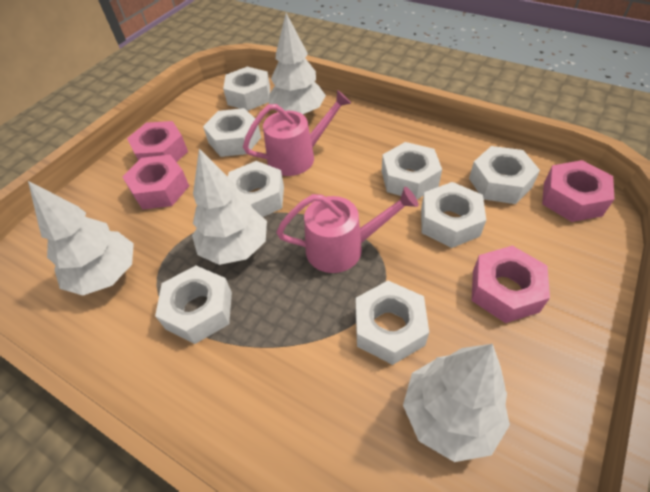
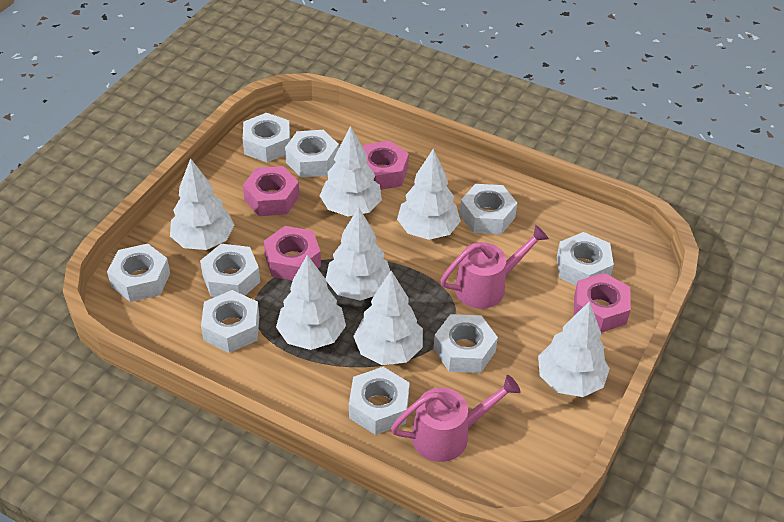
white nut: [155,266,232,344] [203,108,261,157] [223,67,270,111] [228,161,284,217] [356,281,429,365] [381,142,442,199] [421,182,486,248] [469,146,540,204] = 8 -> [107,244,170,302] [200,244,260,297] [201,290,259,353] [243,113,290,162] [285,130,339,177] [349,367,410,435] [434,314,498,373] [460,184,517,234] [557,232,614,286] = 9
white tree: [28,181,134,295] [192,149,267,265] [269,13,326,115] [403,344,510,462] = 4 -> [170,158,234,250] [276,255,346,350] [320,126,382,216] [326,207,390,301] [353,271,423,365] [397,149,461,240] [538,301,610,397] = 7

